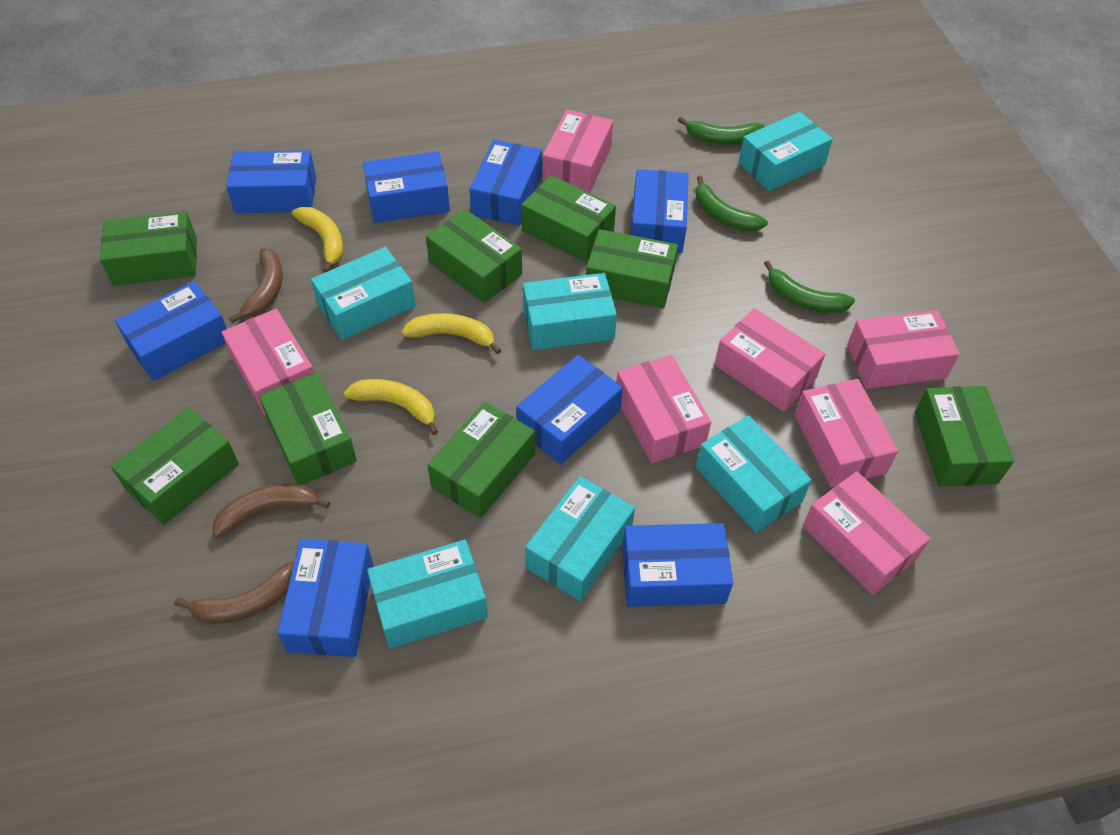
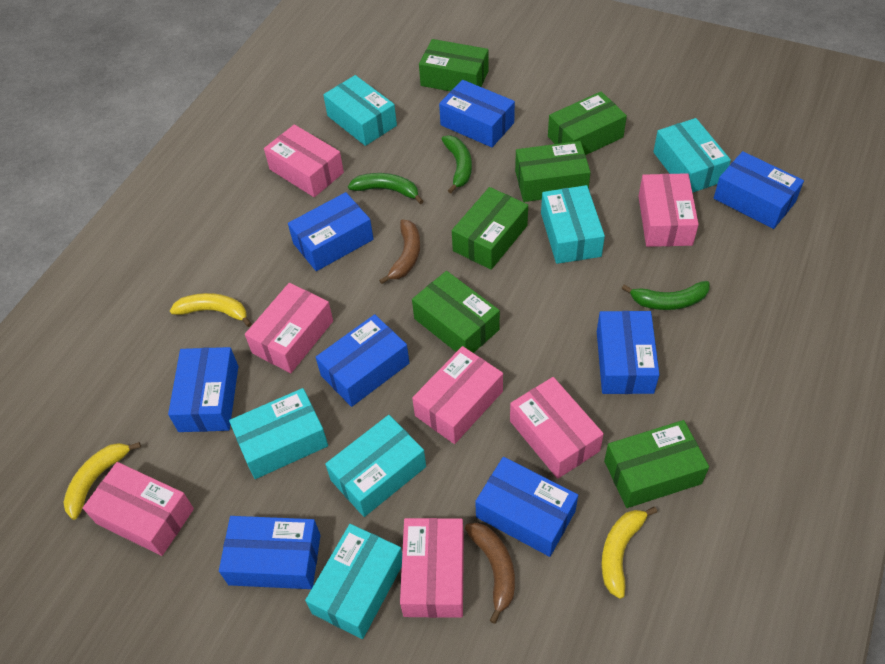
brown banana: [174,561,294,624] [213,484,330,538] [229,248,283,323] = 3 -> [379,219,420,284] [465,523,515,624] = 2
green box: [100,212,197,286] [111,407,239,525] [259,373,357,485] [426,209,522,303] [428,402,535,518] [521,175,616,262] [586,229,678,309] [914,386,1014,487] = 8 -> [412,271,500,353] [419,39,489,91] [452,187,528,270] [515,141,591,202] [548,91,627,155] [604,420,709,508] = 6

